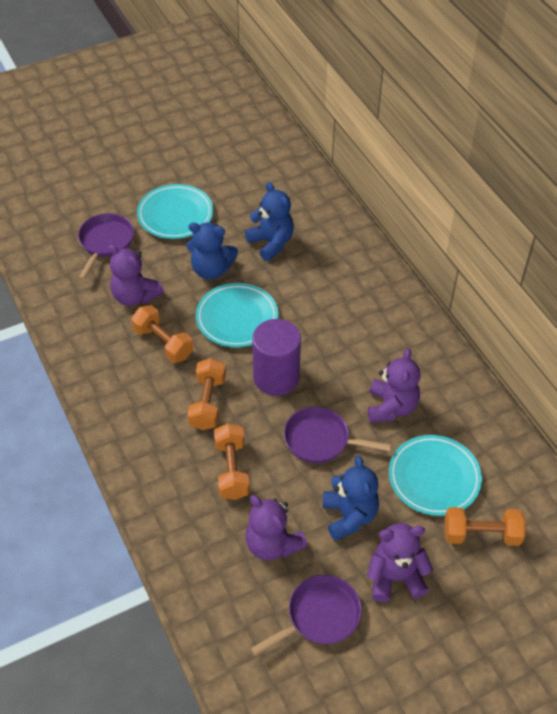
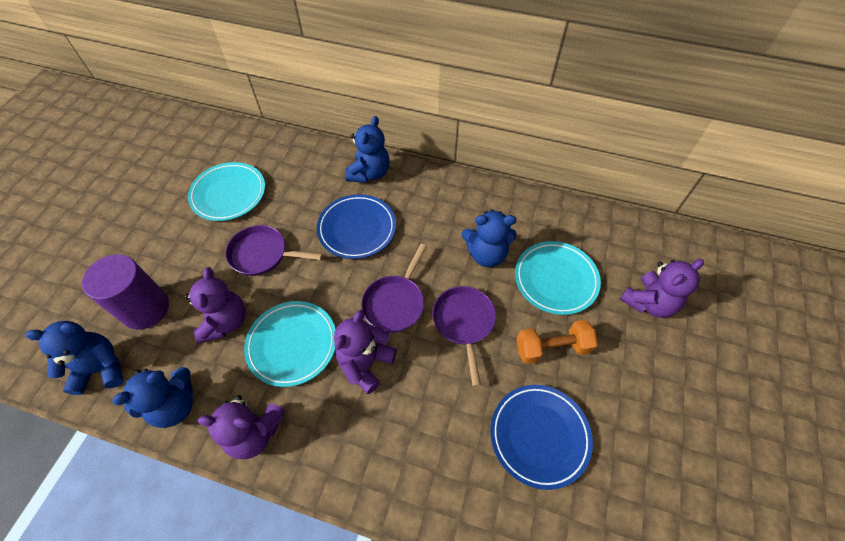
blue plate: none = 0 -> [317,194,396,259] [490,385,593,490] = 2
blue teddy bear: [186,222,238,280] [245,182,294,261] [322,456,379,541] = 3 -> [26,321,124,395] [112,367,193,428] [345,116,390,183] [462,210,517,267] = 4
orange dumbbell: [131,305,193,363] [188,358,226,430] [214,423,250,500] [445,507,525,546] = 4 -> [517,320,598,364] = 1

